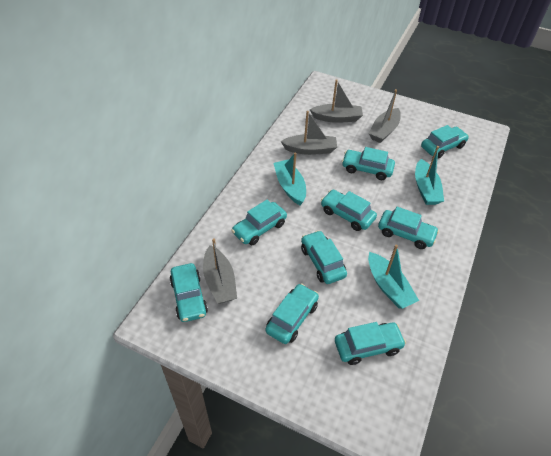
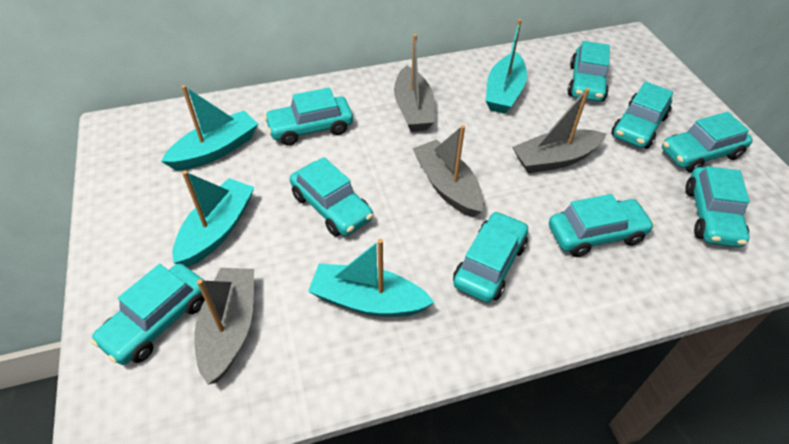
turquoise boat: [274,153,306,205] [368,245,419,309] [415,146,444,205] = 3 -> [161,85,258,171] [172,171,255,267] [308,239,435,317] [486,19,527,114] = 4

